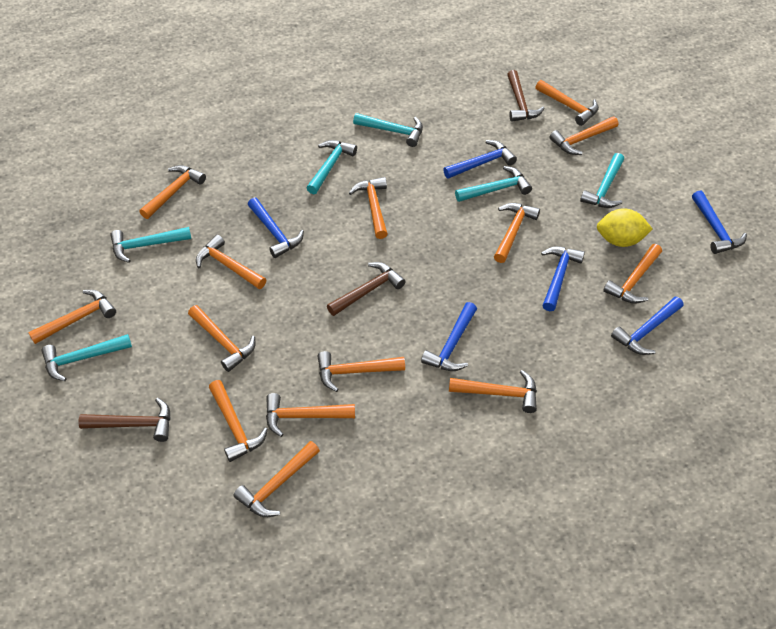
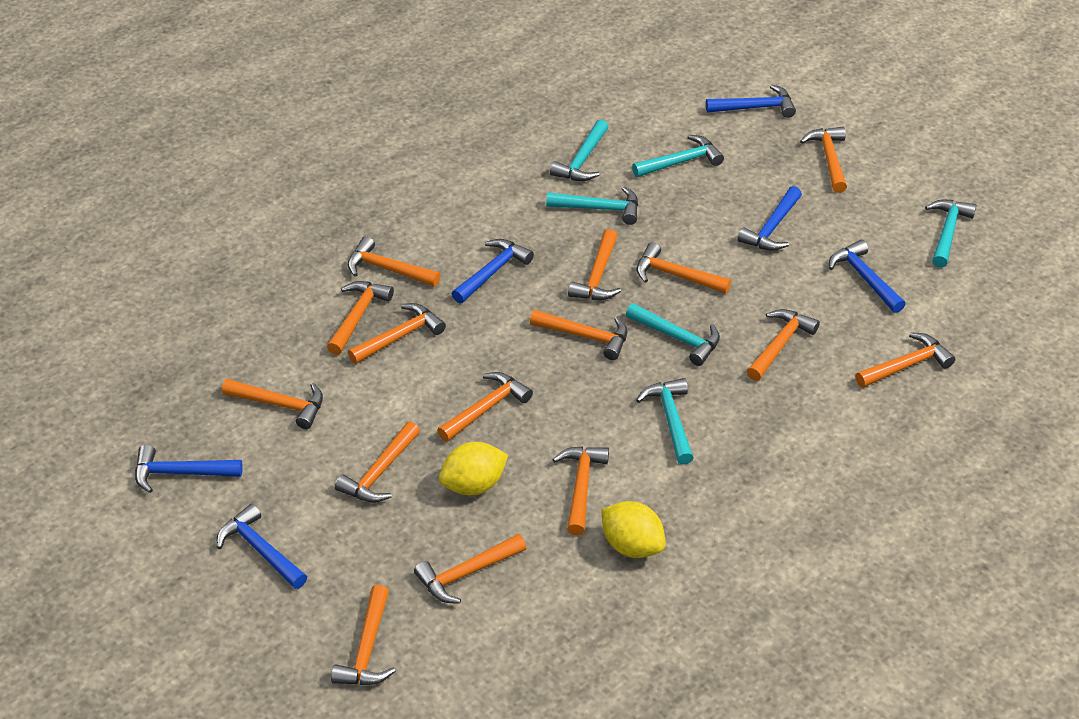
brown hammer: [79,398,171,442] [327,262,406,316] [507,70,545,122] = 3 -> none = 0
orange hammer: [28,290,116,344] [139,165,206,219] [188,305,255,372] [196,235,266,289] [209,380,268,462] [233,441,320,517] [266,393,355,437] [317,351,405,392] [349,177,388,239] [449,370,537,413] [494,203,540,263] [535,80,599,126] [549,116,618,155] [603,244,662,304] = 14 -> [222,379,323,429] [327,281,394,355] [331,585,396,685] [335,421,420,503] [348,236,440,287] [348,303,446,364] [414,534,527,604] [437,372,533,442] [530,310,627,360] [552,446,609,535] [568,229,621,300] [636,242,731,294] [747,309,820,381] [800,127,847,193] [855,332,955,388] = 15
yellow lemon: [597,208,652,247] = 1 -> [439,442,508,495] [601,501,666,558] = 2

